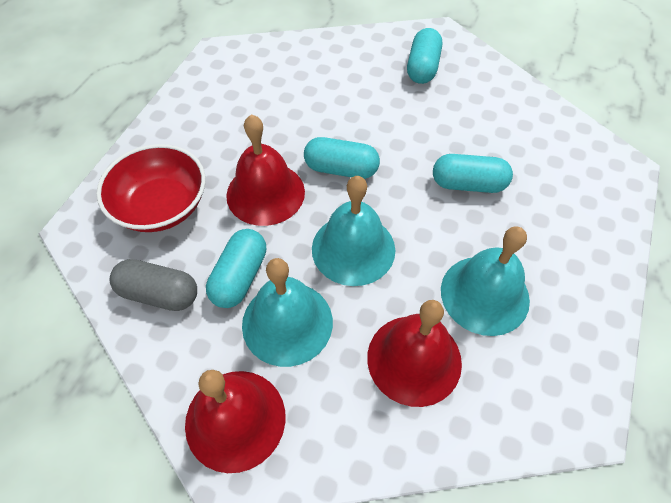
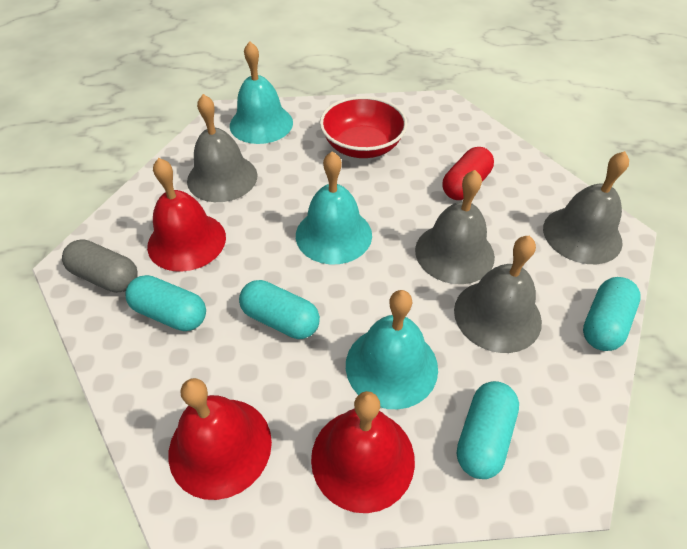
grey bell: none = 0 -> [187,94,258,202] [415,170,495,284] [454,236,542,353] [543,151,629,264] = 4
red capsule: none = 0 -> [443,147,494,200] = 1

